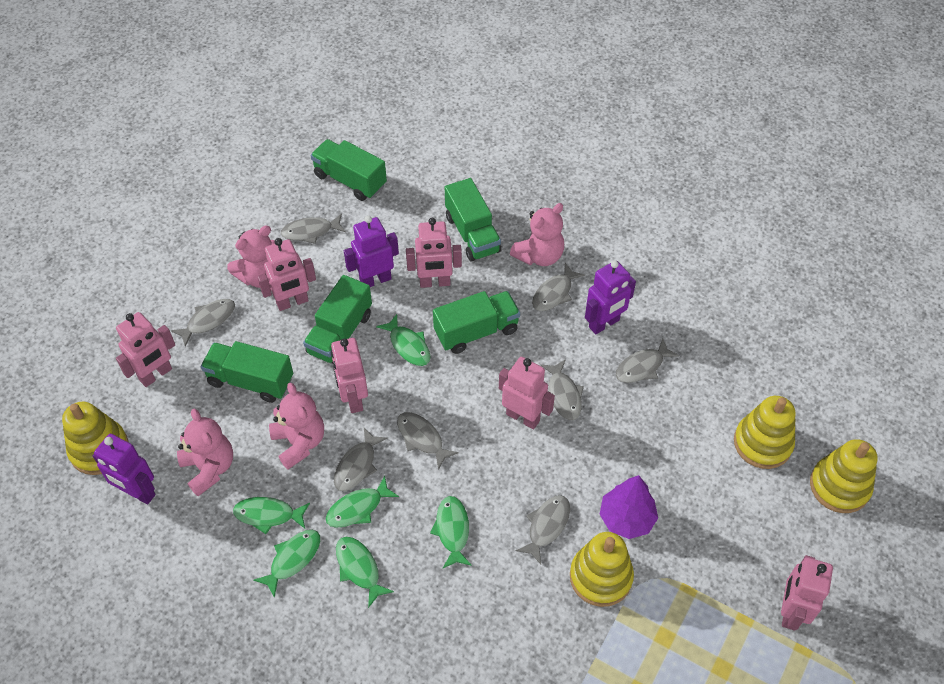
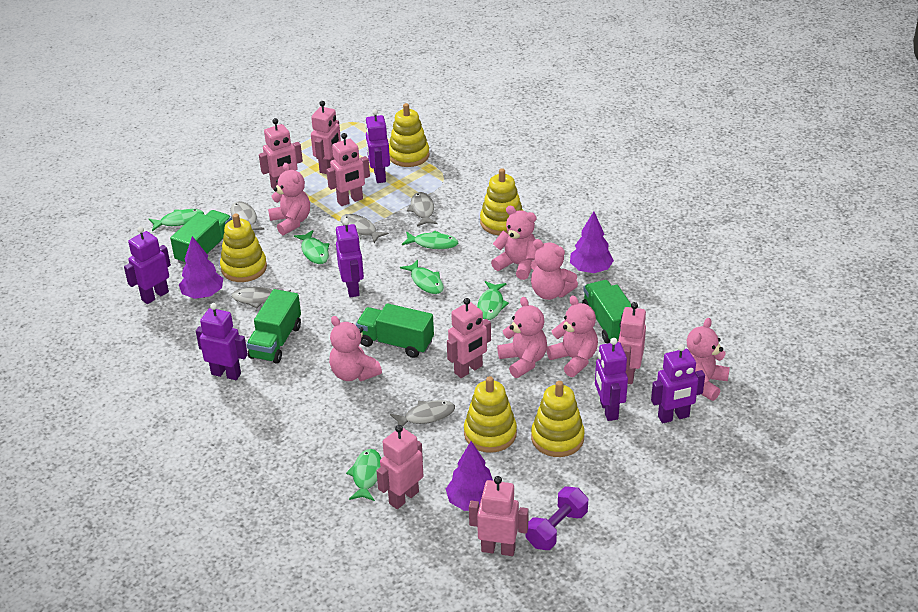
green truck: [201,341,293,403] [303,275,372,364] [310,139,387,201] [433,291,520,354] [445,178,501,261] = 5 -> [170,210,232,265] [246,289,301,364] [356,303,434,358] [582,280,631,343] = 4
grey fish: [171,299,235,347] [281,214,346,244] [334,428,388,491] [397,412,459,470] [516,495,570,564] [532,263,585,311] [541,359,584,420] [616,339,679,383] = 8 -> [230,201,264,230] [232,287,291,308] [341,214,389,243] [390,400,455,427] [407,192,437,227] = 5
pink robot: [116,312,175,387] [257,238,316,311] [331,338,368,413] [406,218,462,288] [499,357,555,430] [781,555,833,631] = 6 -> [259,118,303,190] [311,101,341,174] [327,133,370,206] [377,425,424,509] [447,298,491,378] [469,476,529,556] [618,302,646,384] = 7
pink teddy bear: [177,409,233,496] [227,226,275,288] [269,383,324,469] [510,203,564,266] = 4 -> [268,163,310,235] [329,316,382,381] [491,206,537,280] [497,297,547,378] [531,239,578,300] [546,295,598,377] [687,318,730,401] = 7
purple dumbbell: none = 0 -> [526,487,588,550] = 1
purple robot: [93,434,156,504] [344,216,399,287] [585,260,636,334] = 3 -> [124,226,171,304] [196,303,248,380] [336,219,364,297] [365,109,390,183] [595,338,628,421] [651,344,705,423] = 6
purple tree: [600,475,658,539] = 1 -> [179,236,223,299] [446,441,493,511] [570,211,614,273] = 3
yellow stacking toy: [62,402,129,475] [570,532,634,607] [734,396,796,469] [810,439,878,513] = 4 -> [220,214,267,282] [389,103,429,167] [464,376,517,453] [480,168,523,235] [531,381,585,457] = 5

